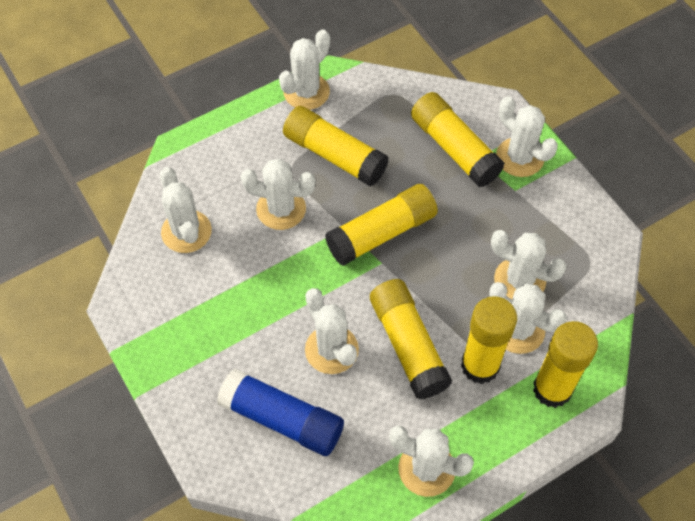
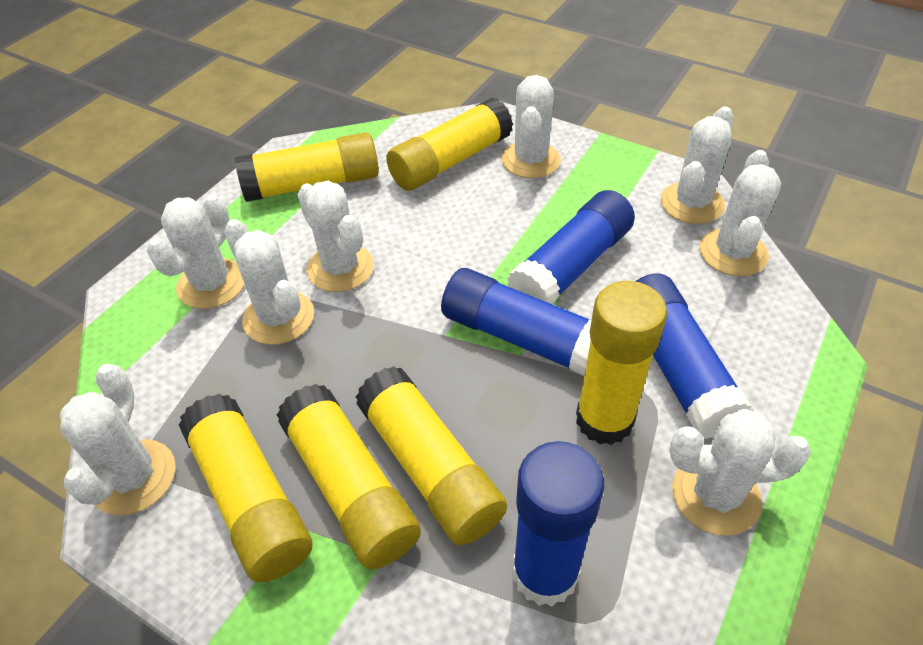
blue glue stick: [217,368,344,456] = 1 -> [441,268,592,376] [507,190,635,304] [513,441,604,606] [635,273,753,439] = 4

